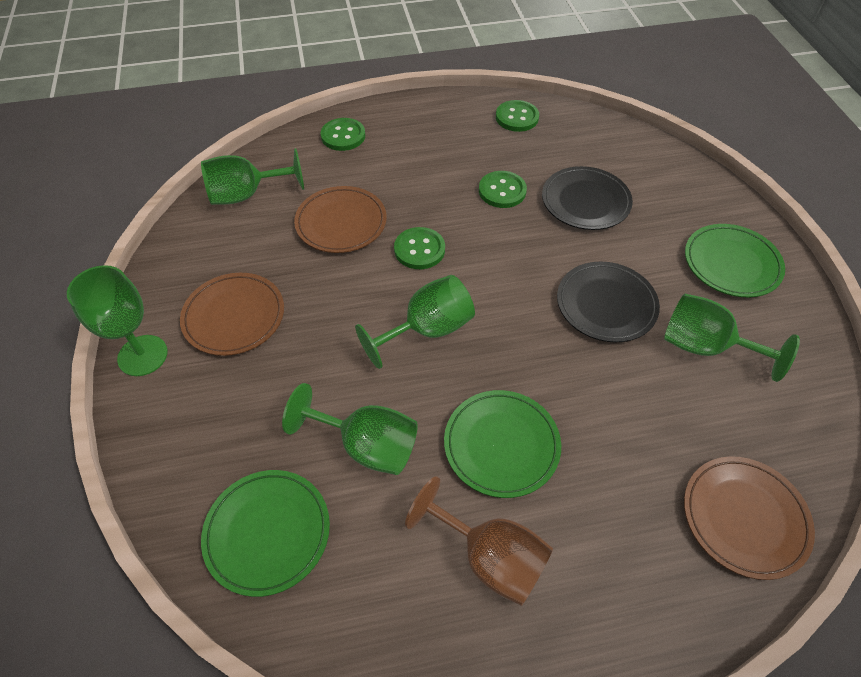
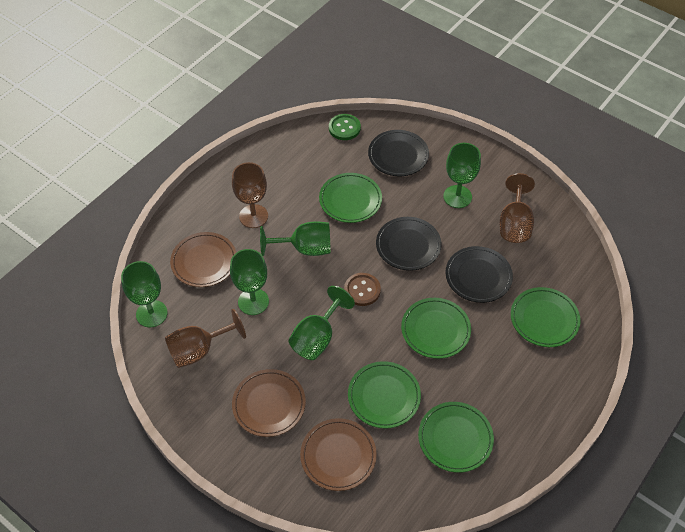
black plate: [542,166,633,230] [557,262,660,343] = 2 -> [368,130,429,176] [376,217,441,271] [446,246,513,303] = 3
brown button: none = 0 -> [344,273,381,306] = 1
brown goblet: [405,476,553,606] = 1 -> [165,309,246,368] [232,162,268,228] [500,173,535,243] = 3
green button: [321,118,365,151] [394,227,445,269] [479,171,527,208] [496,100,539,132] = 4 -> [329,114,361,140] = 1
green plate: [201,470,330,597] [444,390,561,498] [685,224,785,297] = 3 -> [319,173,382,223] [348,361,421,429] [401,298,471,359] [418,402,494,473] [511,287,581,347] = 5

